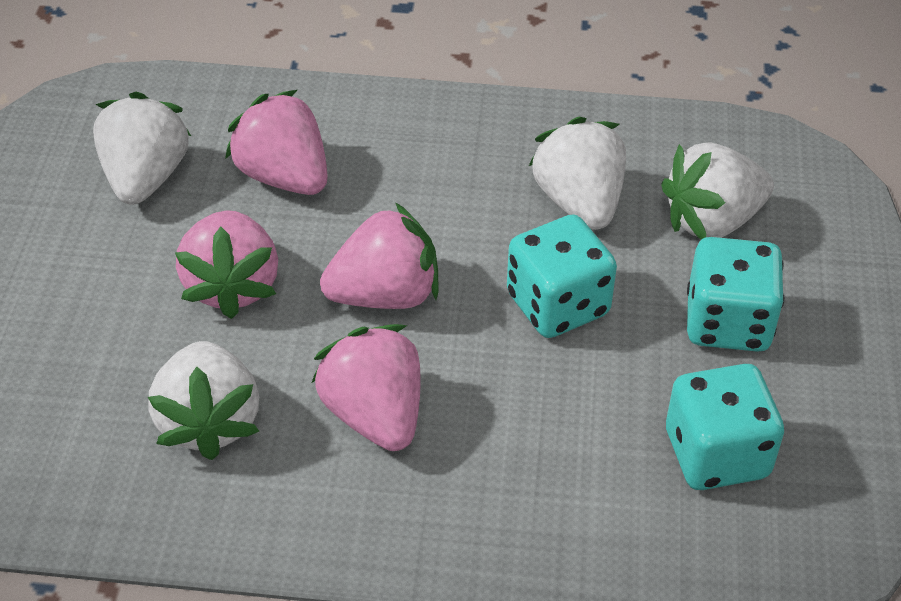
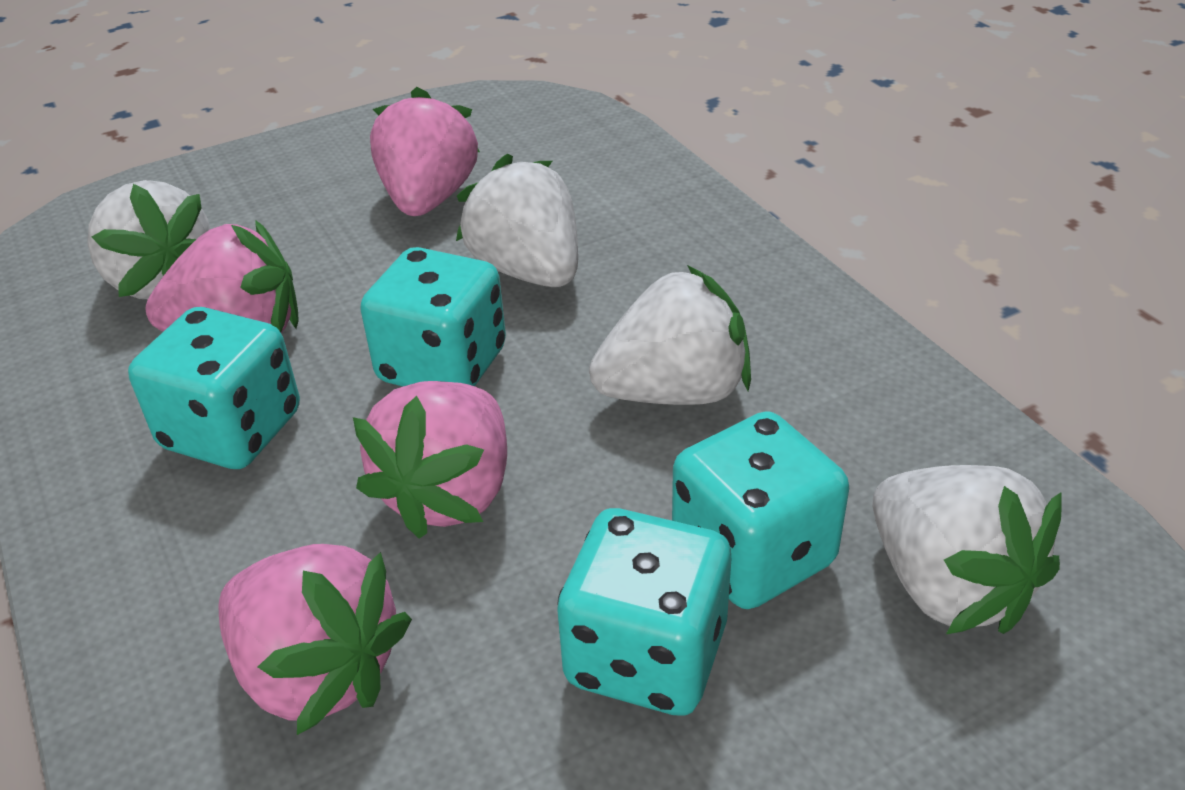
turquoise dice: [507,214,617,338] [666,364,784,490] [687,237,784,352] = 3 -> [128,307,300,469] [360,247,506,386] [557,508,731,715] [672,411,849,609] = 4

